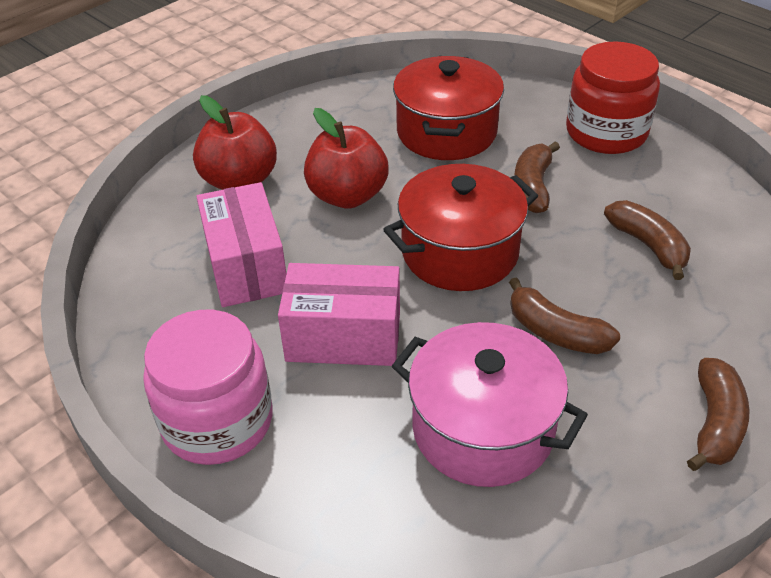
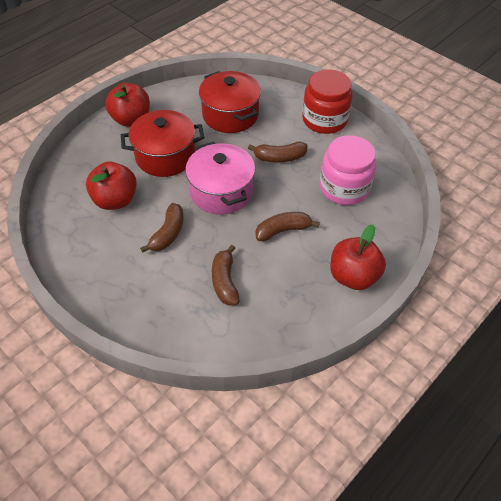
pink box: [196,182,286,307] [278,263,400,366] = 2 -> none = 0
red apple: [193,95,277,190] [304,108,389,209] = 2 -> [86,162,137,210] [105,83,150,127] [330,224,386,290] = 3

